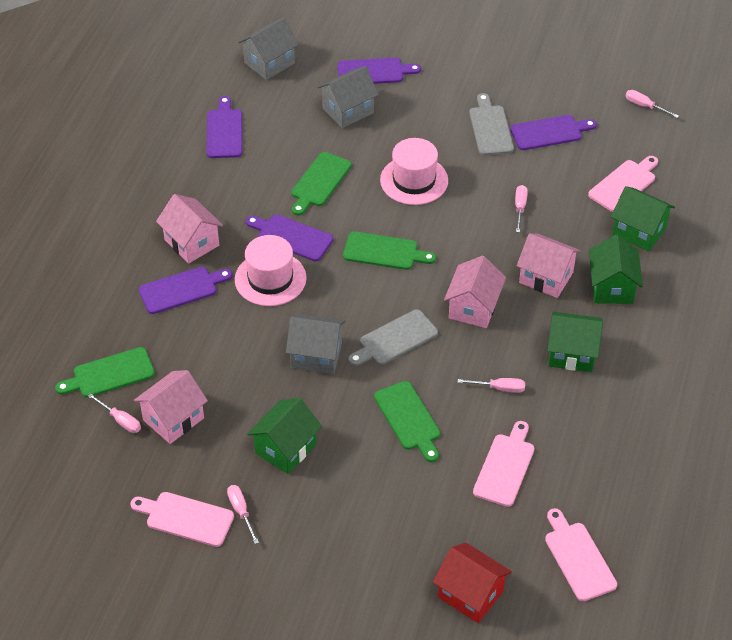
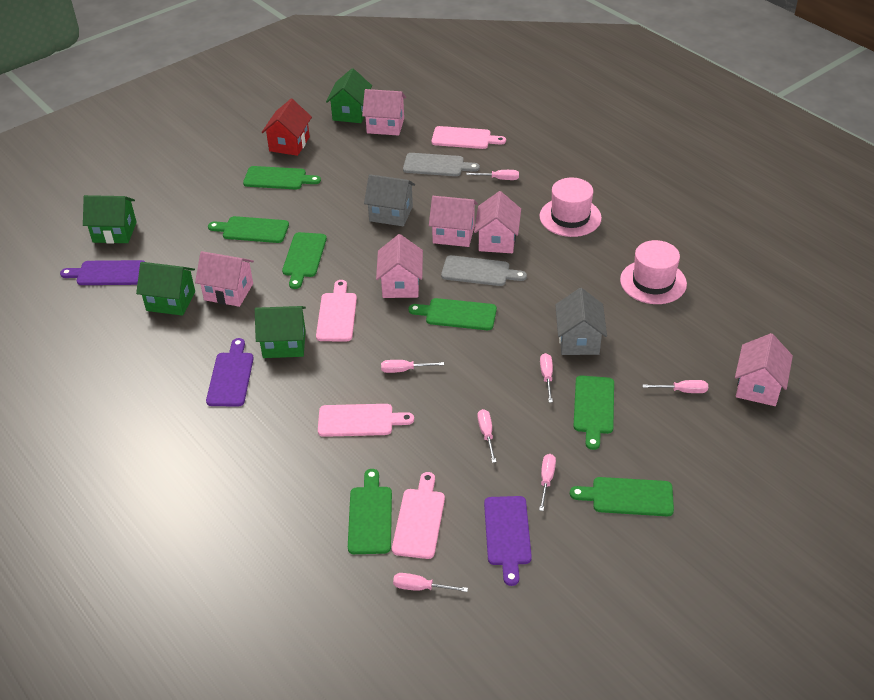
green cutting board: [55,347,155,398] [291,152,352,216] [343,232,436,270] [374,381,440,462] = 4 -> [208,216,289,243] [243,166,321,189] [282,232,327,289] [348,469,392,554] [409,298,497,330] [570,477,674,516] [573,376,614,450] = 7
grey house: [238,18,299,80] [286,313,345,374] [317,66,379,128] = 3 -> [364,174,415,226] [555,288,607,355] = 2
pink house: [134,370,208,444] [156,194,223,264] [444,255,506,328] [517,233,581,298] = 4 -> [195,251,254,307] [362,89,406,136] [376,234,423,298] [429,196,478,247] [474,191,521,253] [735,333,793,406] = 6
pink screwdriver: [88,393,141,433] [227,485,259,544] [457,378,525,393] [515,185,528,232] [626,90,679,118] = 5 -> [381,360,444,373] [393,573,468,592] [466,170,519,180] [477,409,496,463] [539,454,556,511] [540,353,553,403] [643,380,708,393] = 7
purple cutting board: [139,267,232,314] [207,96,242,158] [246,214,333,261] [337,57,421,84] [510,115,597,150] = 5 -> [60,260,145,285] [206,338,254,407] [484,496,532,586] = 3

